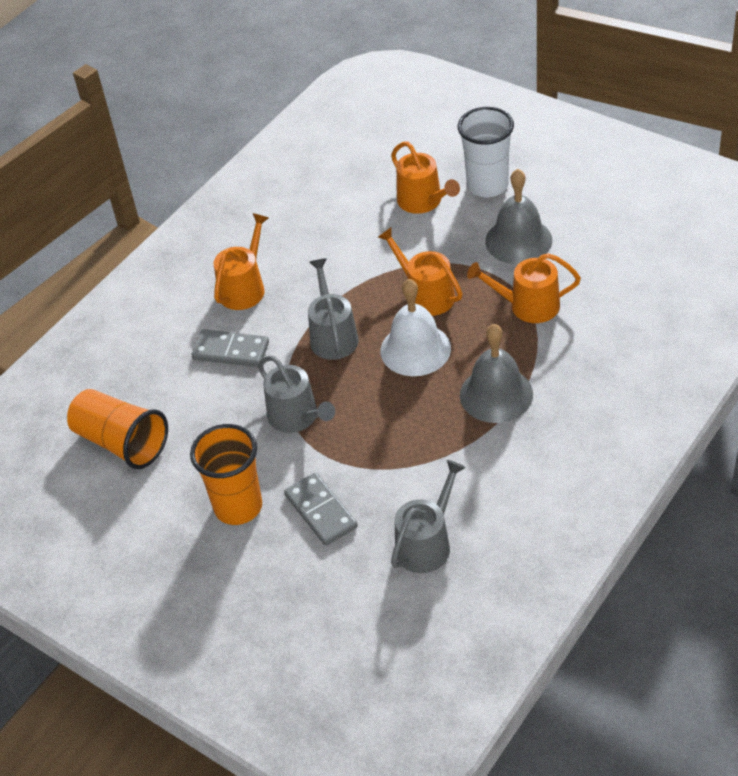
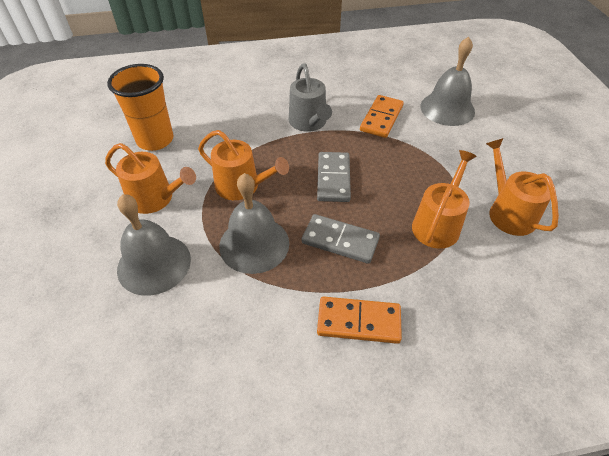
grey bell: [460,324,533,423] [485,169,552,264] = 2 -> [117,194,191,296] [219,173,289,274] [420,37,475,126] = 3
grey watering can: [258,355,335,433] [308,258,359,360] [391,460,466,573] = 3 -> [289,63,332,132] = 1
orange cup: [67,389,168,469] [190,424,262,525] = 2 -> [107,64,174,151] = 1
orange domino: none = 0 -> [317,296,402,344] [360,95,404,138] = 2
white bell: [381,279,451,376] = 1 -> none = 0
white cup: [458,107,514,197] = 1 -> none = 0

